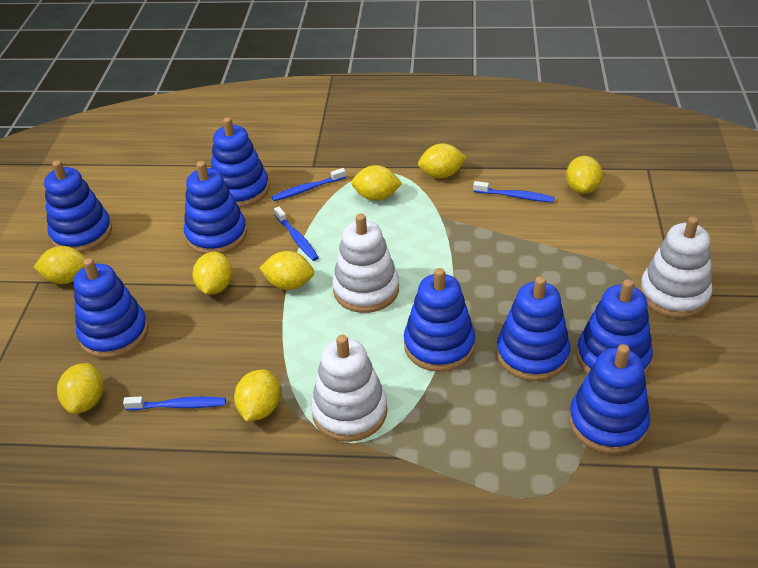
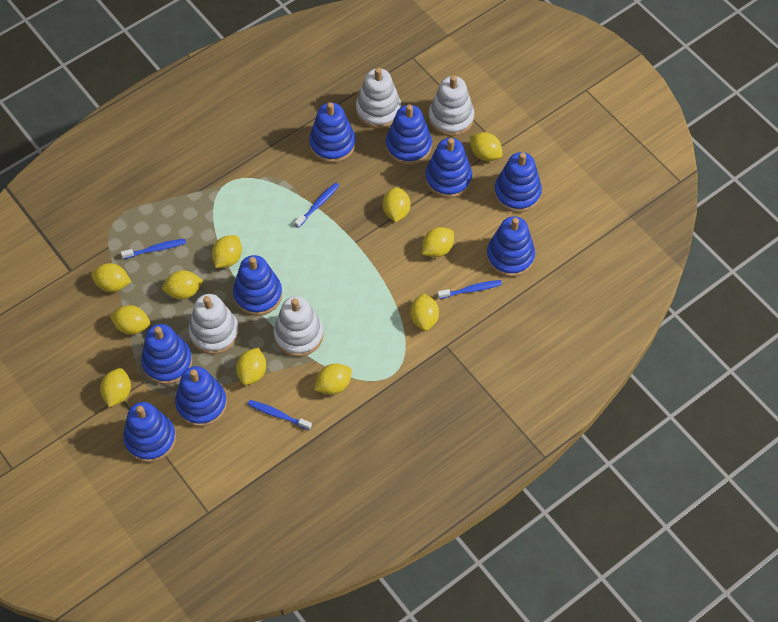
blue stacking toy: [44,160,112,253] [74,258,148,359] [184,161,247,254] [211,117,269,208] [404,268,475,372] [496,276,570,381] [569,344,650,454] [576,279,653,375] = 8 -> [123,402,176,463] [141,324,192,385] [175,366,227,427] [233,255,282,316] [309,102,356,163] [386,105,432,165] [425,138,472,198] [486,216,535,277] [494,152,542,213] = 9
white stacking toy: [311,335,387,442] [332,214,399,313] [640,216,713,318] = 3 -> [189,294,239,354] [273,296,323,357] [356,68,401,129] [428,76,474,136] = 4
yellow lemon: [34,246,86,284] [57,363,103,414] [193,252,232,294] [234,370,280,422] [259,251,314,290] [351,165,402,201] [418,143,467,178] [566,156,603,194] = 8 -> [91,263,131,292] [100,368,131,407] [110,305,150,335] [162,270,204,299] [212,235,242,268] [236,347,266,385] [314,364,352,395] [383,187,410,222] [410,293,439,331] [422,227,454,257] [470,132,502,161] = 11

